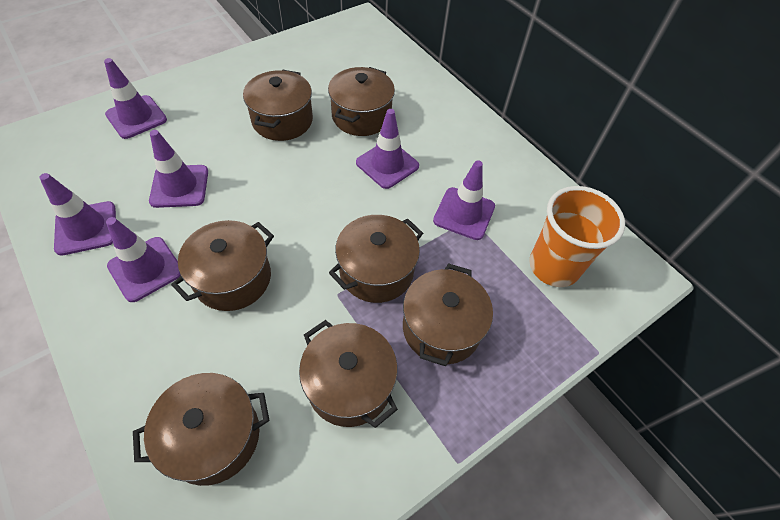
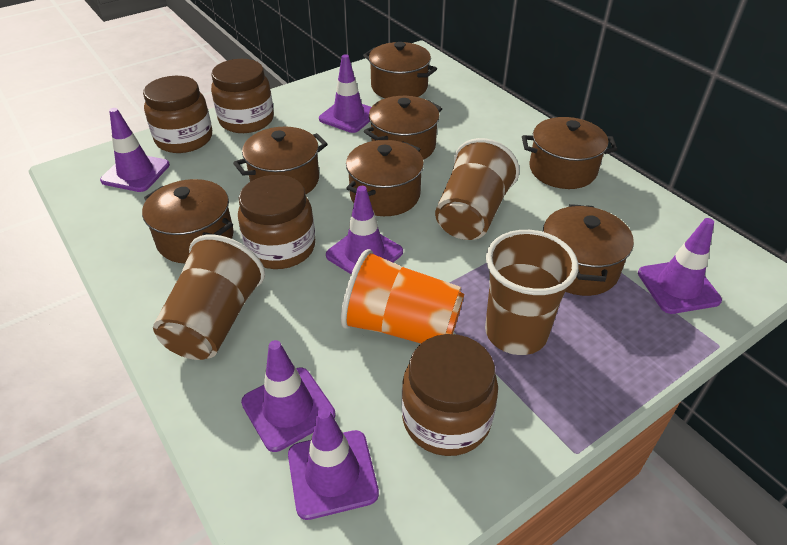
brown cup: none = 0 -> [153,235,265,360] [435,138,519,240] [485,230,578,355] = 3
brown jar: none = 0 -> [143,76,212,153] [211,59,274,133] [238,175,315,269] [402,334,498,456] = 4

